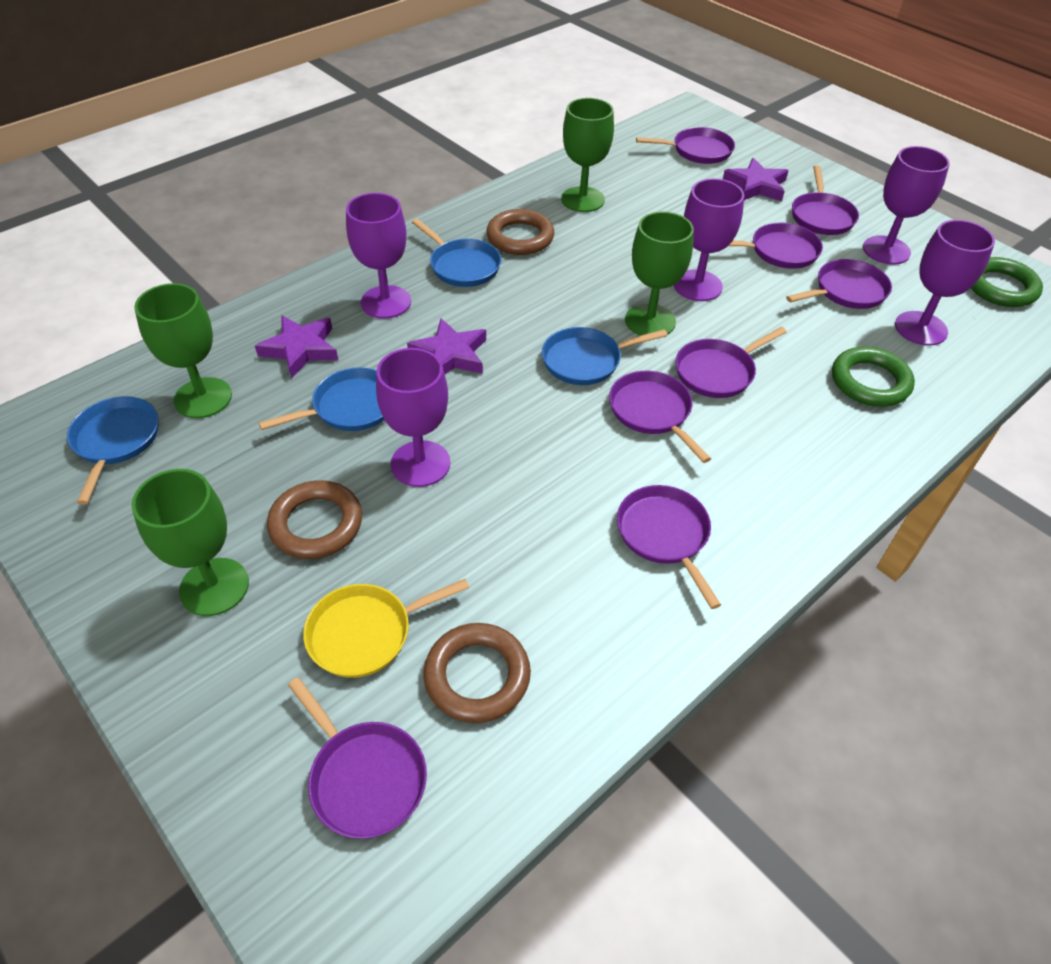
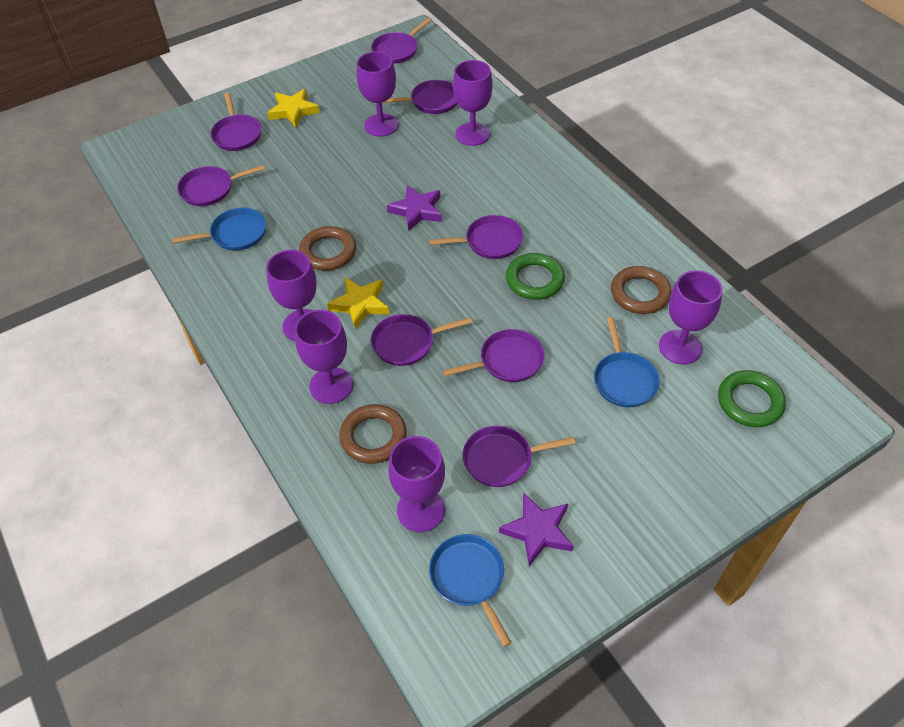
blue pan: [67,396,159,505] [259,367,384,431] [412,218,501,287] [542,327,667,385] = 4 -> [172,207,266,251] [429,534,512,647] [594,317,660,407] = 3
green goblet: [132,469,249,616] [134,283,232,418] [561,98,614,212] [625,211,694,336] = 4 -> none = 0
purple goblet: [346,193,411,319] [376,348,450,487] [674,178,744,301] [863,146,950,265] [895,220,995,346] = 5 -> [266,250,317,341] [295,310,353,404] [357,51,398,137] [388,436,445,532] [453,60,493,146] [659,270,723,364] = 6
purple star: [255,315,338,379] [407,318,486,374] [723,158,789,201] = 3 -> [387,185,442,231] [499,492,573,566] = 2
yellow pan: [303,579,469,678] = 1 -> none = 0
yellow star: none = 0 -> [267,89,320,127] [327,277,389,330] = 2

